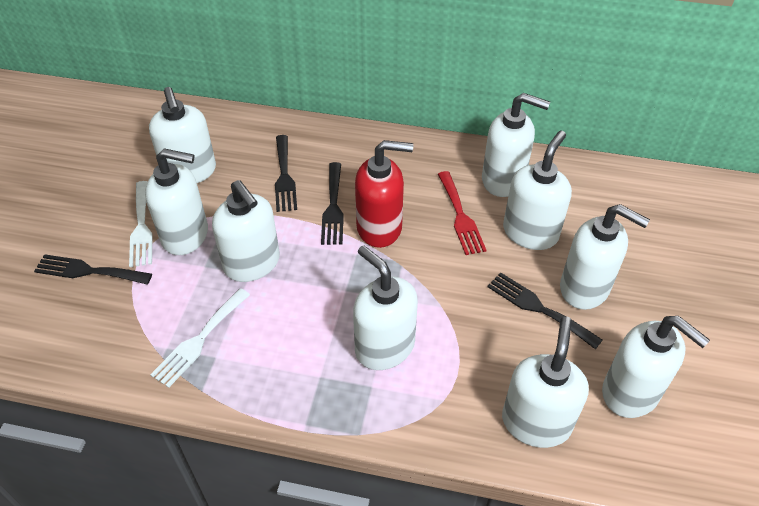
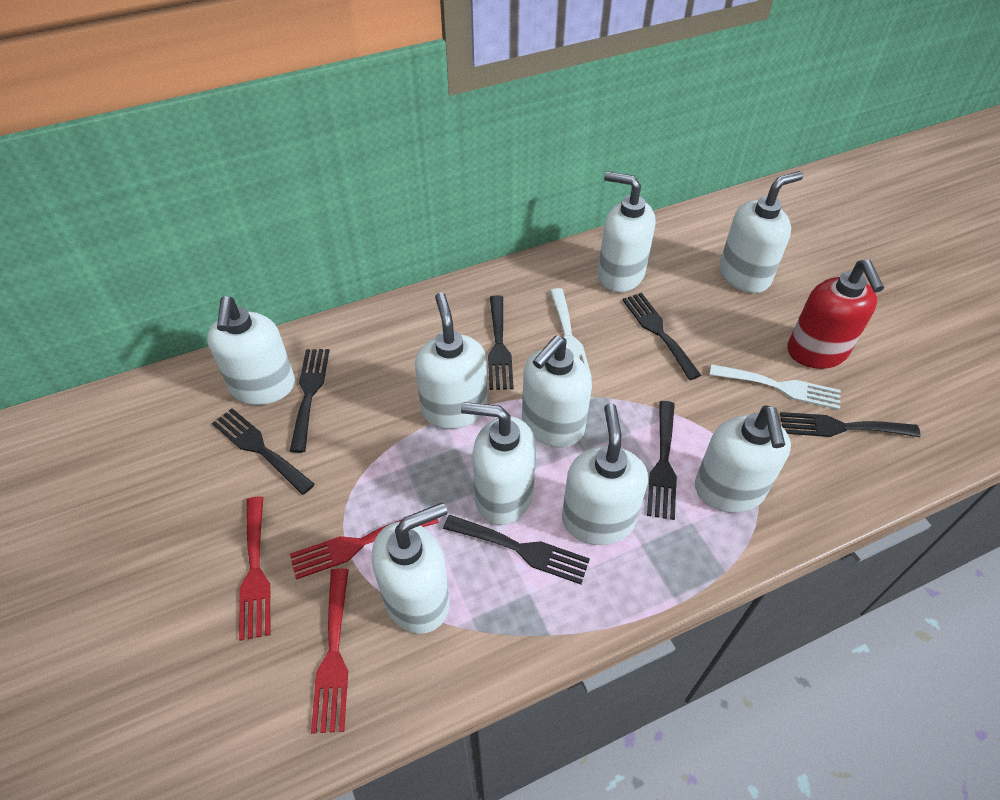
black fork: [34,254,152,284] [275,135,297,212] [321,162,344,245] [487,272,603,349] = 4 -> [212,408,315,495] [290,349,329,453] [443,515,590,584] [488,295,514,390] [623,293,701,380] [647,401,677,520] [780,412,921,437] = 7
red fork: [438,171,487,255] = 1 -> [239,496,271,641] [290,518,439,580] [311,568,349,734] = 3

